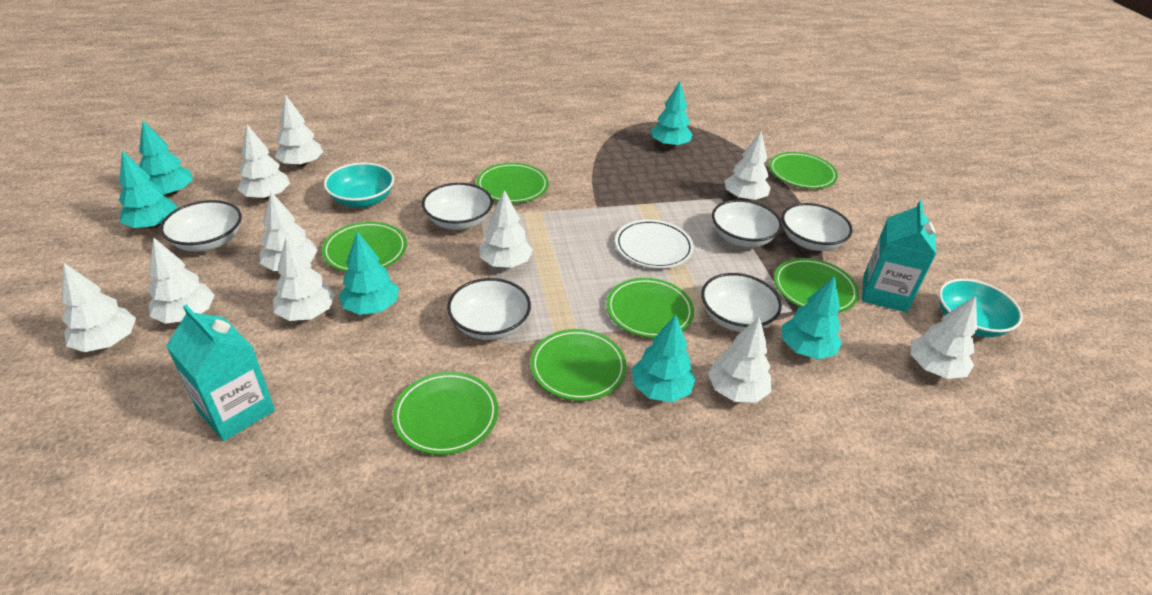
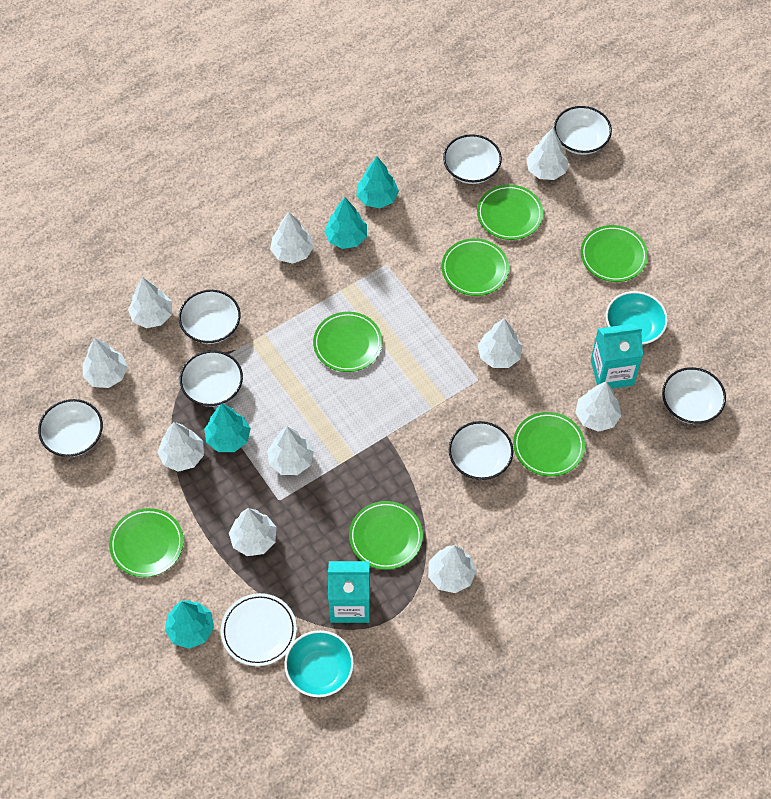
turquoise tree: [118,150,178,229] [139,121,193,196] [339,231,399,315] [632,315,696,402] [651,81,693,148] [782,276,842,359] = 6 -> [165,600,214,649] [204,403,251,452] [324,197,367,249] [357,157,399,208] = 4
white bowl: [160,200,242,252] [422,183,493,230] [447,278,531,340] [701,273,782,332] [712,200,782,247] [782,203,853,251] = 6 -> [38,399,103,457] [179,290,241,344] [180,350,243,407] [443,134,502,184] [449,421,513,480] [554,106,612,155] [662,367,726,424] = 7

